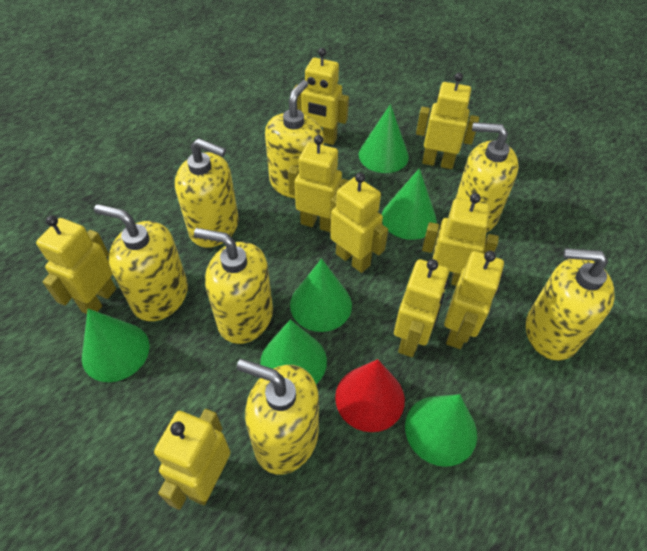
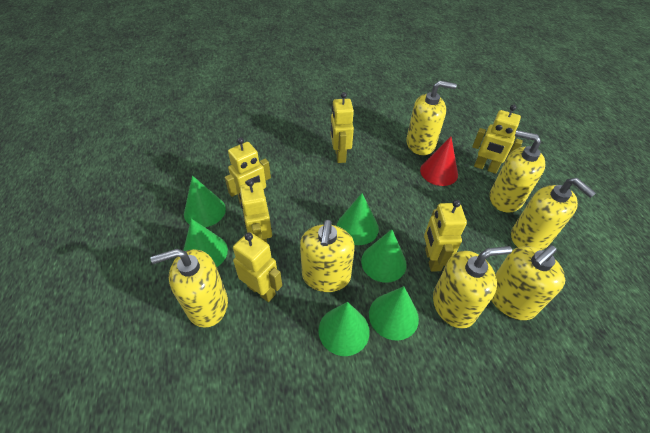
yellow robot: [36,216,116,314] [154,409,230,510] [288,135,350,232] [293,48,349,145] [330,173,388,273] [394,259,449,357] [416,73,479,169] [422,193,499,286] [444,251,504,349] = 9 -> [225,137,271,204] [233,232,282,302] [239,179,272,243] [331,92,354,163] [424,200,467,272] [472,105,523,174] = 6

